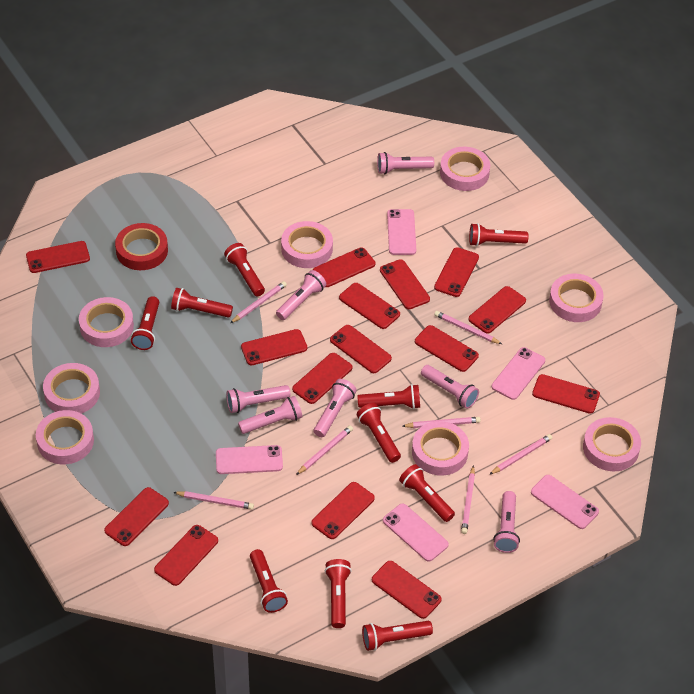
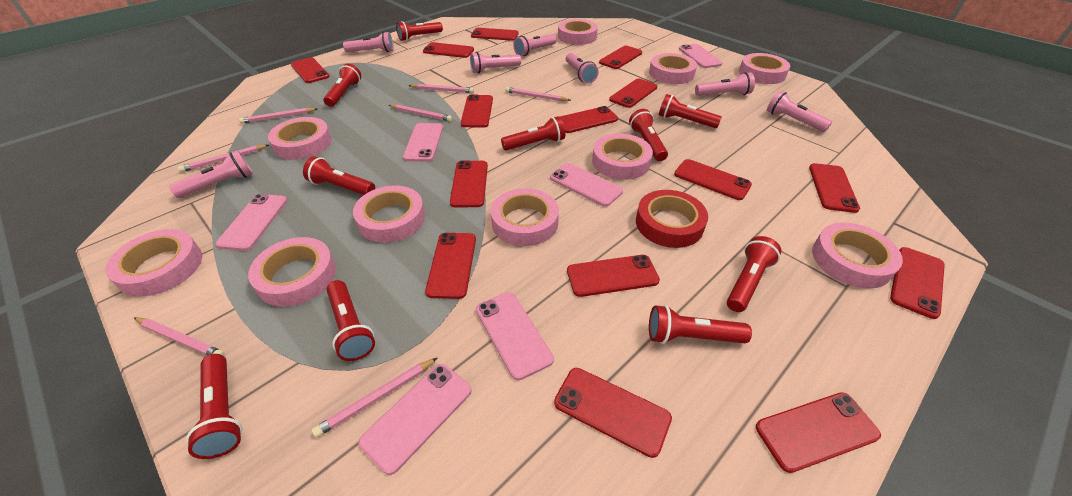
pink phone: [216,445,283,474] [383,504,449,562] [387,209,416,255] [492,347,545,400] [531,475,599,529] = 5 -> [216,194,287,251] [359,364,472,475] [403,123,443,162] [476,292,554,380] [550,163,623,207] [679,44,723,68] = 6
pink tape: [36,410,94,464] [43,363,100,414] [79,297,134,347] [281,221,333,268] [412,421,469,475] [440,147,490,191] [549,274,604,322] [583,417,641,471] = 8 -> [105,229,202,297] [248,237,336,307] [268,117,332,160] [353,186,425,243] [491,188,559,246] [558,19,598,45] [592,134,653,180] [649,53,697,84] [739,53,790,84] [812,223,903,289] = 10

